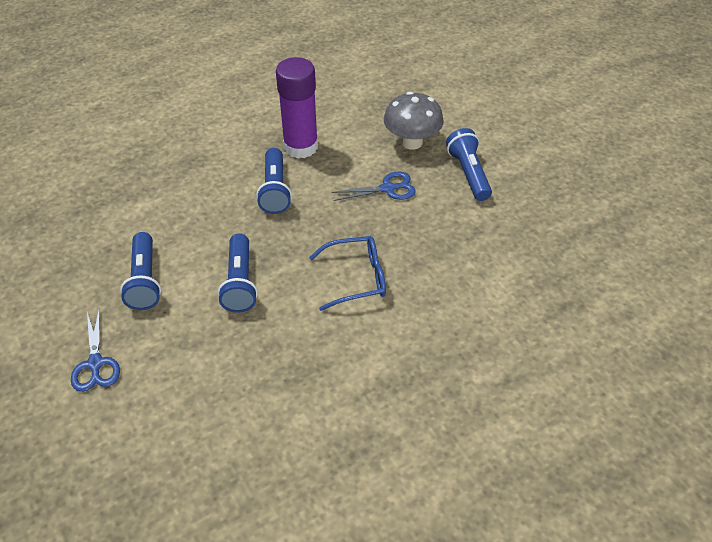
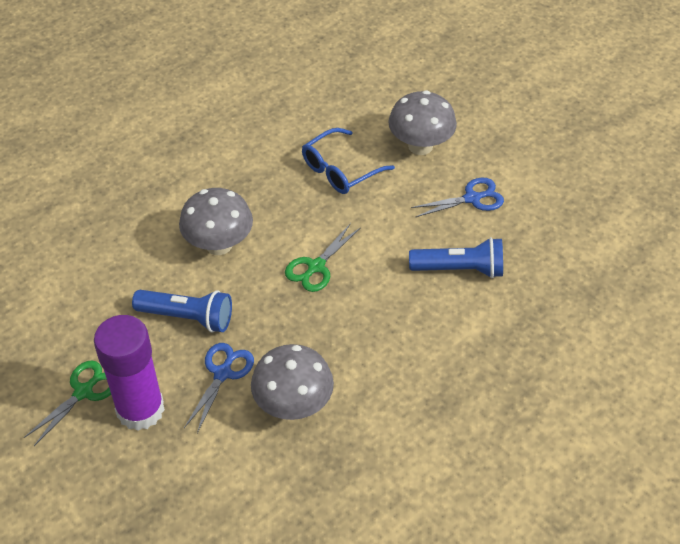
blue flashlight: [120,232,161,310] [218,233,258,313] [256,148,292,214] [446,128,492,201] = 4 -> [132,290,232,333] [409,237,503,278] = 2
green scissors: none = 0 -> [24,360,111,446] [285,223,361,292] = 2
grey mushroom: [384,92,444,150] = 1 -> [179,188,253,255] [251,344,334,420] [388,90,457,155] = 3

